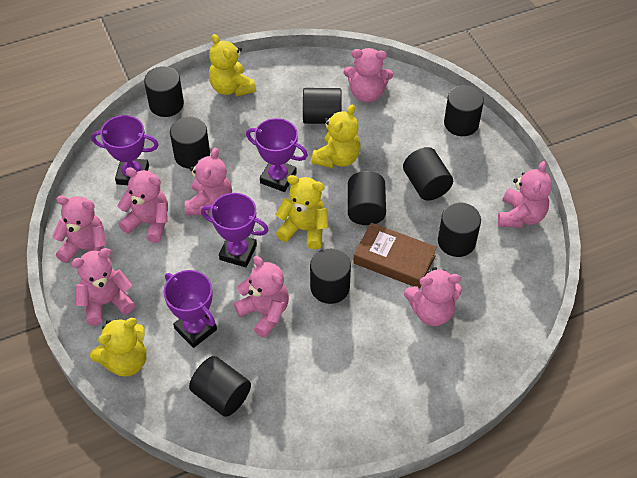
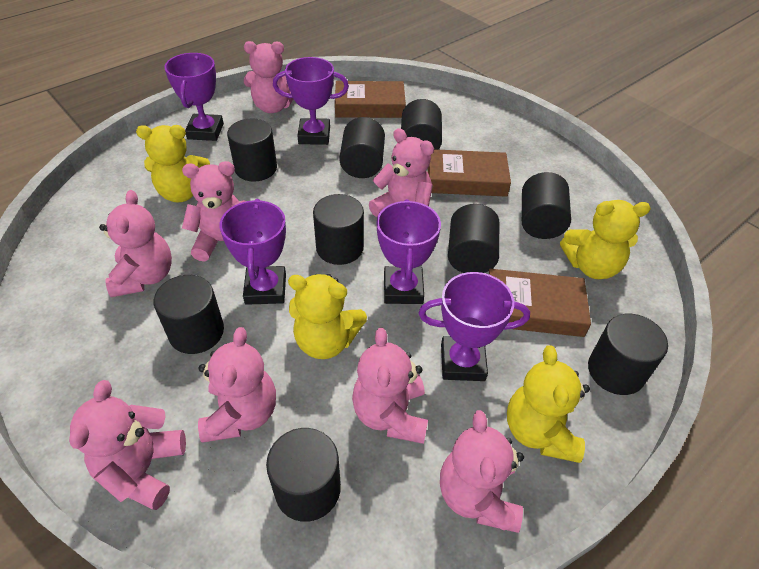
brown book: [353,222,437,289] = 1 -> [335,81,406,118] [428,149,511,197] [489,269,591,337] = 3
purple trophy: [91,115,159,185] [163,270,217,348] [201,193,269,267] [246,118,308,192] = 4 -> [164,53,224,141] [220,199,286,305] [273,57,349,145] [377,199,441,304] [419,272,530,381] = 5

